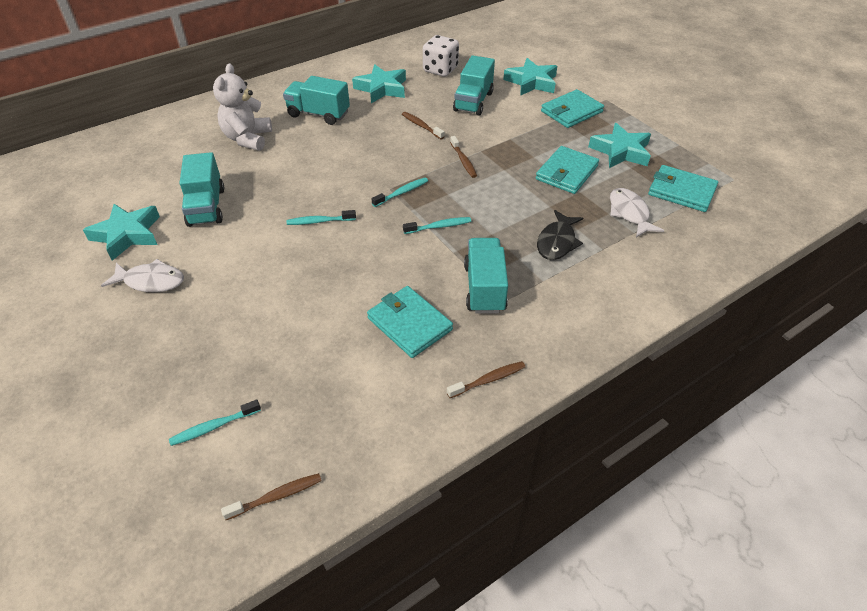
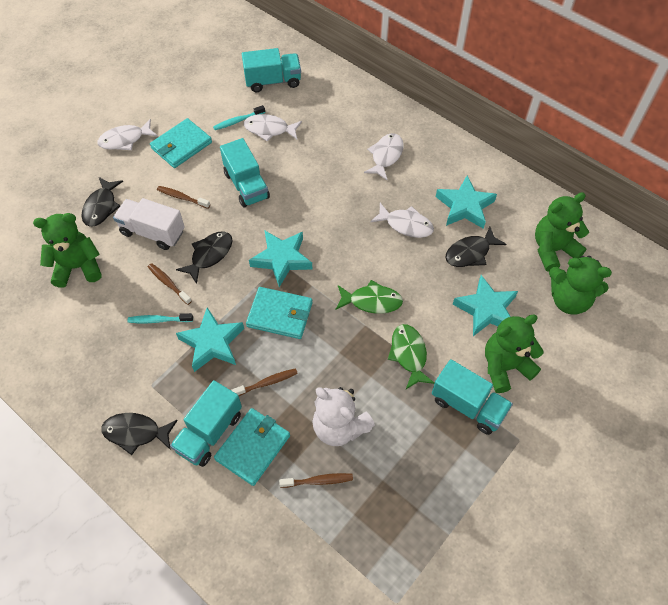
black fish: [537,210,583,260] = 1 -> [81,177,123,227] [101,413,178,455] [176,231,233,284] [445,227,507,267] = 4
green fish: none = 0 -> [335,280,403,314] [388,324,435,389] = 2
green teddy bear: none = 0 -> [33,213,102,288] [485,314,544,393] [535,192,589,272] [549,256,612,315] = 4
turquoise toothbrush: [169,399,261,446] [286,210,356,225] [371,177,428,207] [403,217,471,234] = 4 -> [128,313,193,323] [213,105,265,130] = 2
turquoise wallet: [367,286,453,358] [536,146,599,194] [541,89,604,128] [648,165,718,212] = 4 -> [150,118,212,168] [214,408,290,486] [246,287,313,339] = 3
white dice: [423,35,459,77] = 1 -> none = 0
white fish: [101,259,184,292] [610,188,664,237] = 2 -> [98,119,157,150] [244,114,302,142] [364,133,404,180] [370,203,434,238] = 4
white truck: none = 0 -> [113,198,185,250] = 1

